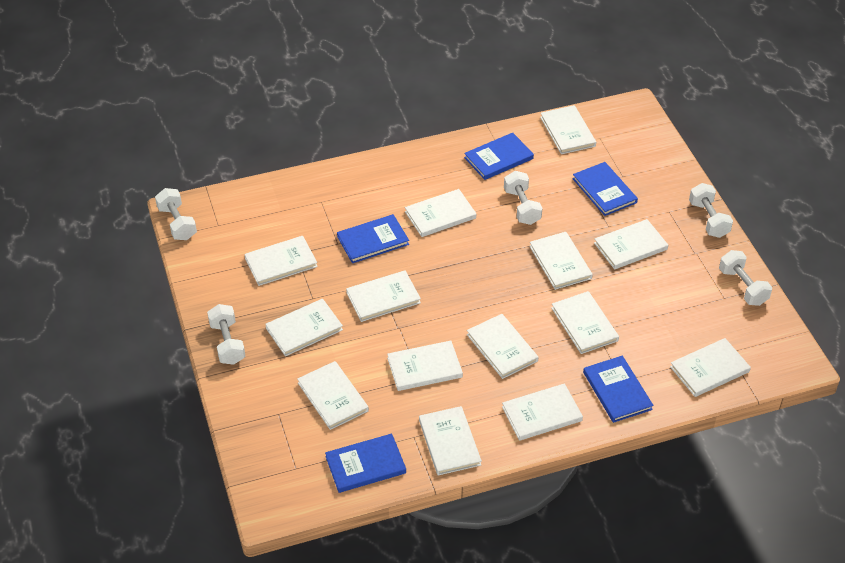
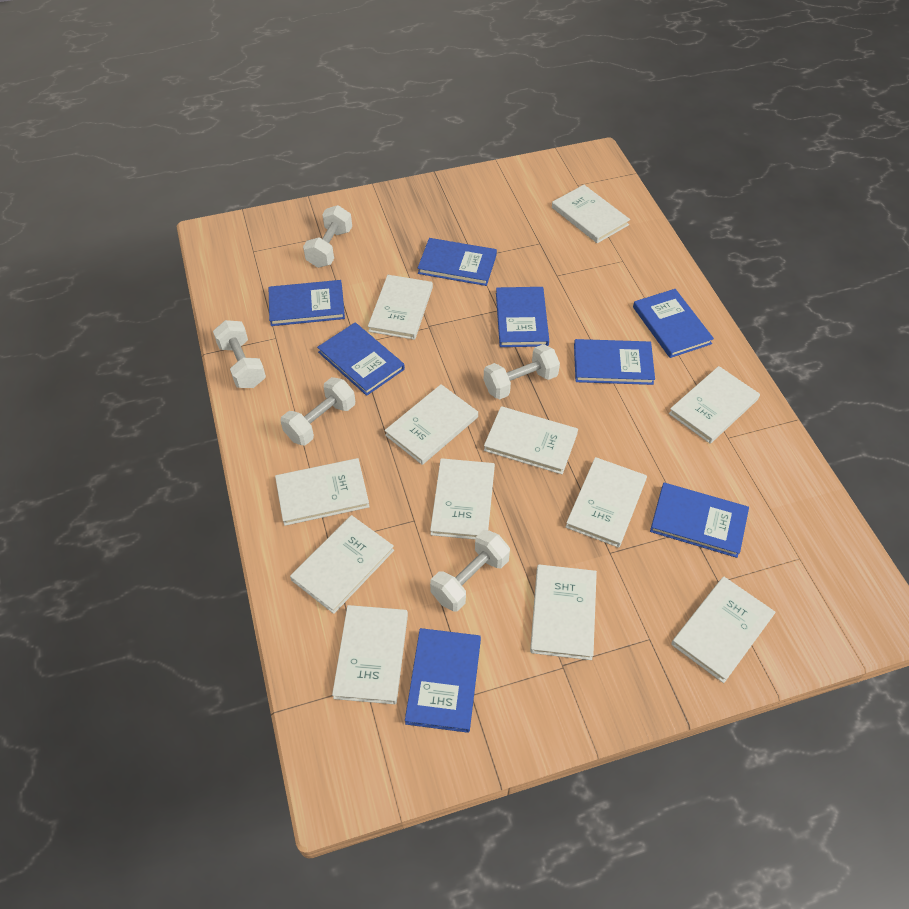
blue book: [325,434,406,493] [337,214,409,263] [464,133,534,180] [572,162,638,216] [583,356,653,423] = 5 -> [269,280,345,326] [317,323,405,396] [405,628,481,733] [417,238,497,286] [496,287,549,347] [574,339,655,385] [633,289,714,358] [650,483,749,558] = 8
white book: [244,236,318,286] [265,299,343,356] [297,361,369,430] [346,270,421,322] [387,341,463,391] [405,189,476,237] [419,406,482,475] [467,314,539,379] [502,383,583,441] [529,232,593,290] [540,105,596,154] [551,291,619,354] [594,219,668,270] [670,338,751,397] = 14 -> [275,458,370,526] [290,515,394,614] [332,605,408,704] [368,275,433,340] [385,384,478,465] [430,458,495,540] [484,406,578,474] [530,564,597,660] [552,185,630,243] [566,457,647,548] [669,366,760,444] [671,577,776,683] = 12

